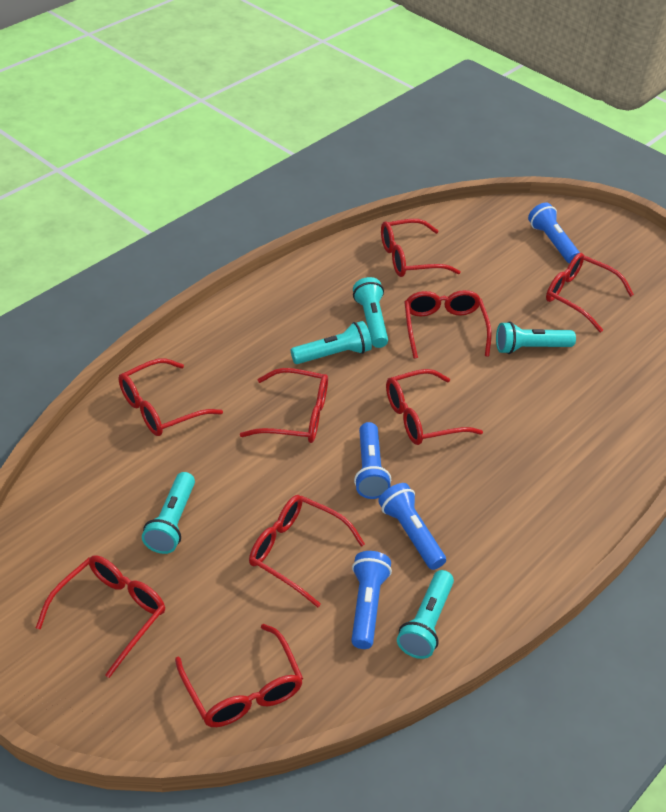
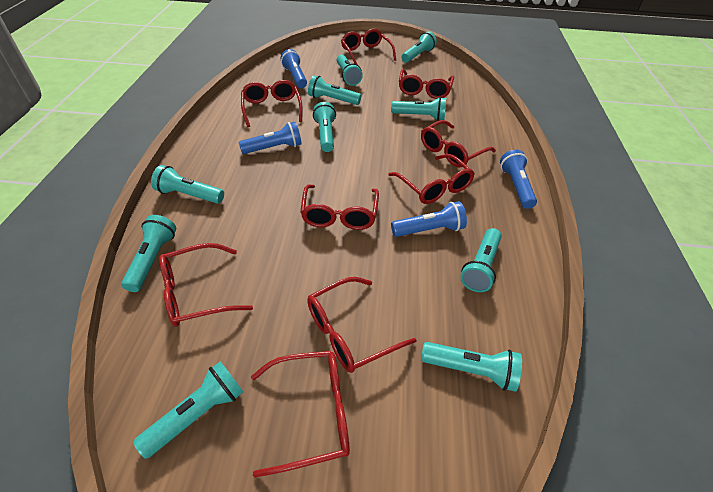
turquoise flashlight: [142,472,195,554] [291,321,372,364] [353,277,388,348] [397,570,454,659] [496,322,576,354] = 5 -> [121,215,176,292] [133,362,243,459] [151,165,224,204] [308,75,361,105] [313,102,336,152] [337,55,363,86] [391,97,446,121] [401,31,437,63] [421,342,522,392] [461,228,502,292] = 10

